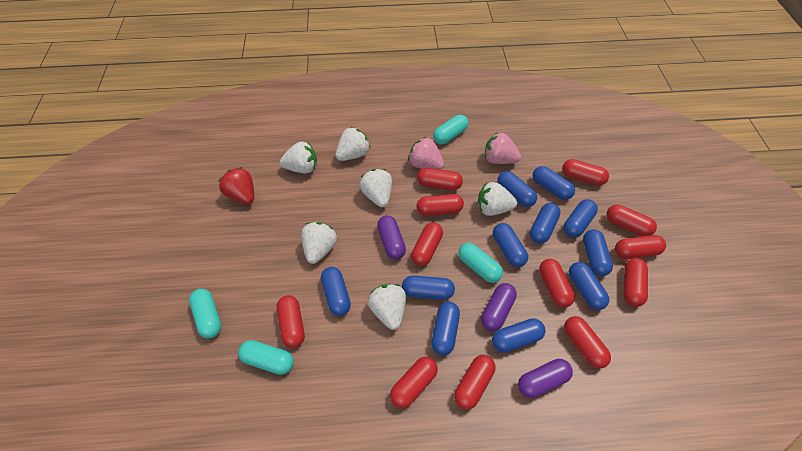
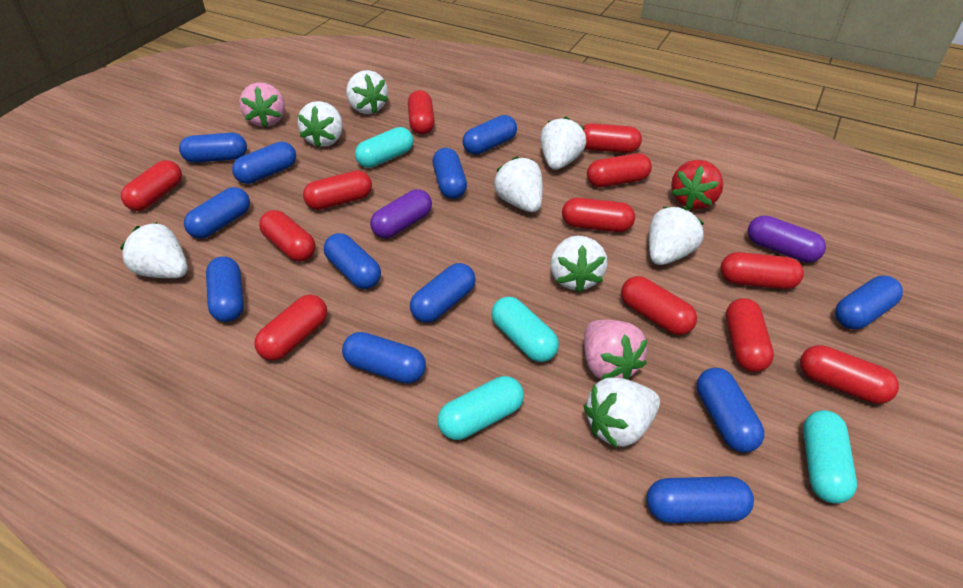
blue capsule: [321,267,351,316] [402,276,455,300] [431,302,460,356] [492,318,545,353] [493,223,528,267] [497,171,537,207] [530,203,561,244] [532,166,575,200] [563,199,598,238] [569,262,609,310] [583,229,613,276] = 11 -> [179,133,247,163] [184,187,250,239] [206,256,244,322] [232,142,296,184] [324,233,381,289] [342,332,426,384] [410,263,476,323] [433,148,467,199] [463,115,517,155] [646,476,754,523] [697,368,765,453] [835,275,903,329] = 12
purple capsule: [377,215,406,260] [481,283,517,331] [518,359,573,398] = 3 -> [370,189,432,239] [748,215,826,263] = 2
white strawberry: [280,141,317,174] [301,222,337,264] [336,127,371,161] [359,169,392,207] [368,284,406,330] [478,182,517,216] = 6 -> [120,222,188,278] [298,101,343,148] [346,70,389,114] [494,156,543,212] [540,117,587,170] [550,236,608,293] [584,378,660,448] [649,207,704,265] = 8

